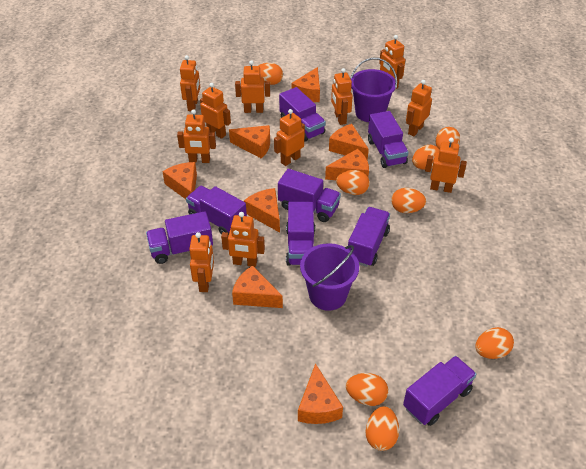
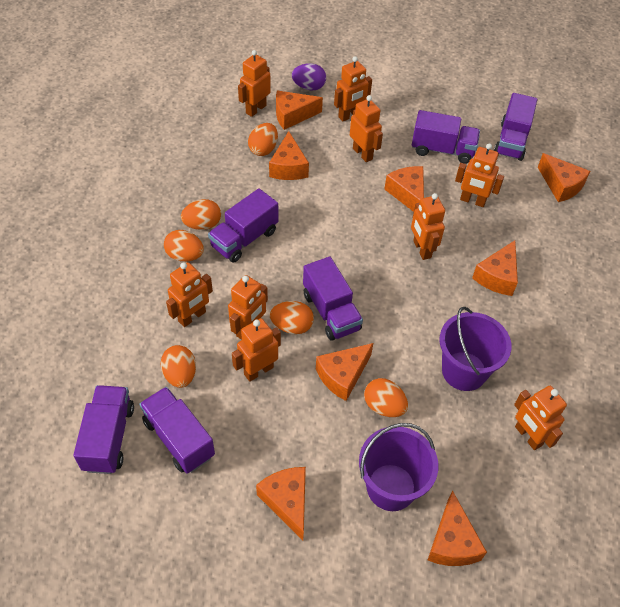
orange egg: [259,63,283,85] [336,170,370,195] [346,373,388,406] [365,406,399,451] [391,188,426,213] [412,145,440,170] [436,127,460,149] [475,327,514,359] = 8 -> [161,345,196,388] [164,230,204,262] [181,199,221,230] [248,123,278,156] [270,301,314,334] [364,378,408,417] = 6
orange robot: [177,109,216,163] [180,55,201,111] [189,232,214,292] [200,83,231,139] [221,212,265,267] [235,60,270,113] [274,109,305,166] [331,68,353,125] [379,35,405,89] [406,80,432,136] [425,138,467,193] = 11 -> [166,262,213,327] [228,275,268,340] [232,318,281,382] [238,50,271,117] [334,56,372,121] [350,95,383,162] [411,193,445,260] [455,143,504,207] [514,386,567,450] = 9
purple egg: none = 0 -> [292,63,326,91] = 1
purple truck: [146,211,213,264] [186,186,247,235] [278,169,341,222] [279,87,326,142] [286,202,315,266] [348,207,390,267] [368,111,409,168] [403,356,477,426] = 8 -> [73,385,134,474] [139,387,215,474] [208,188,278,263] [303,257,363,341] [412,110,480,164] [494,93,537,161] = 6

